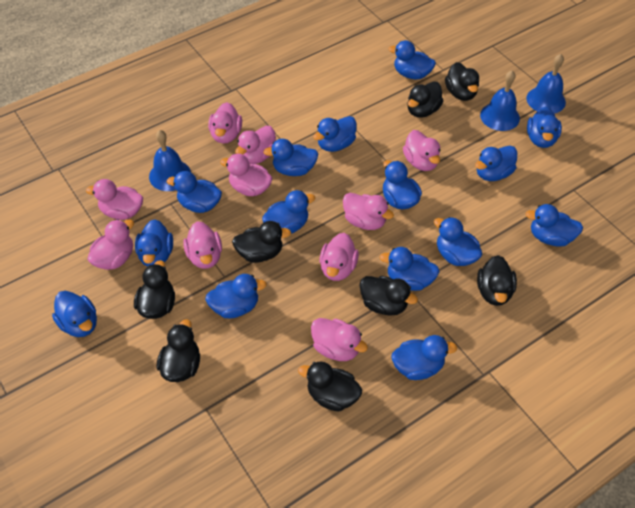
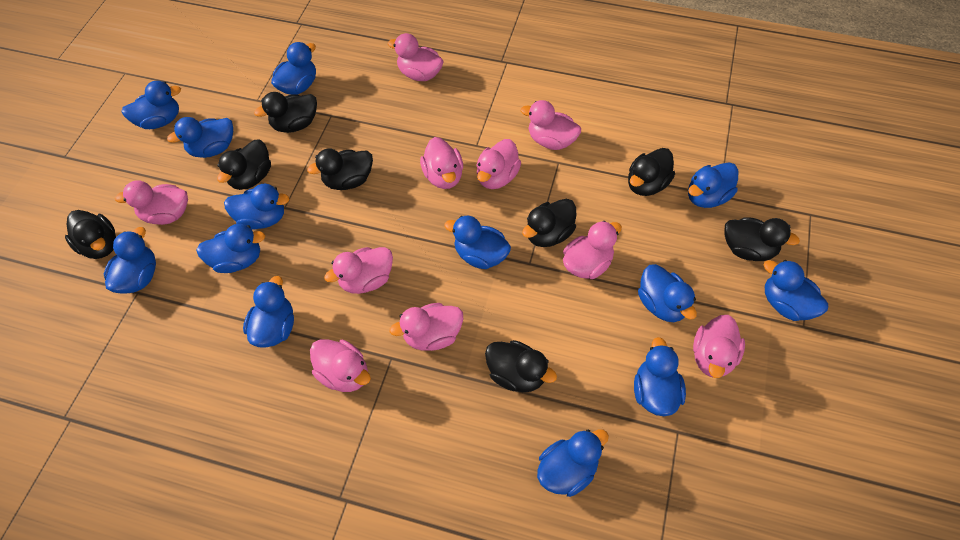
blue bell: [149,130,191,191] [480,71,520,131] [527,54,566,114] = 3 -> none = 0
blue duck: [52,291,97,337] [135,219,173,267] [167,171,222,213] [205,274,267,318] [262,190,315,234] [263,139,318,176] [313,116,357,152] [380,247,440,291] [383,160,422,209] [388,40,436,79] [391,335,457,380] [434,217,482,266] [475,146,517,181] [525,204,583,247] [527,107,562,148] = 15 -> [104,227,156,294] [121,81,181,129] [167,117,233,158] [196,224,265,273] [224,184,290,230] [243,276,294,348] [271,42,316,95] [444,216,511,269] [537,429,609,497] [634,337,686,416] [638,264,697,322] [688,162,738,208] [764,260,828,321] = 13

